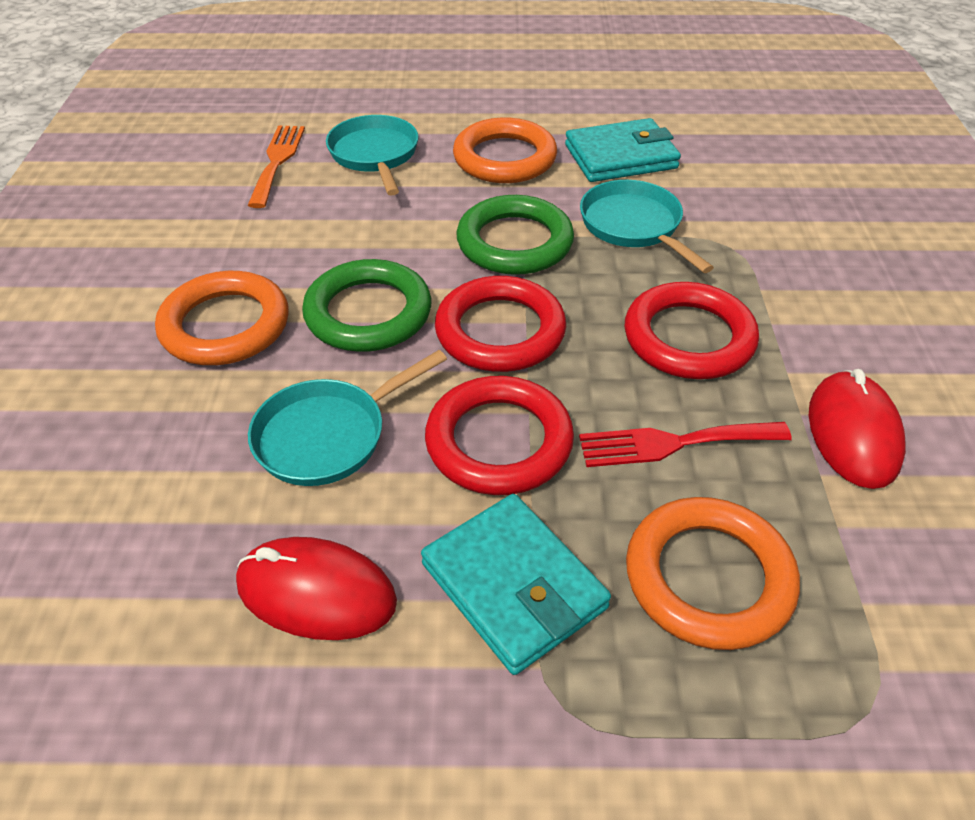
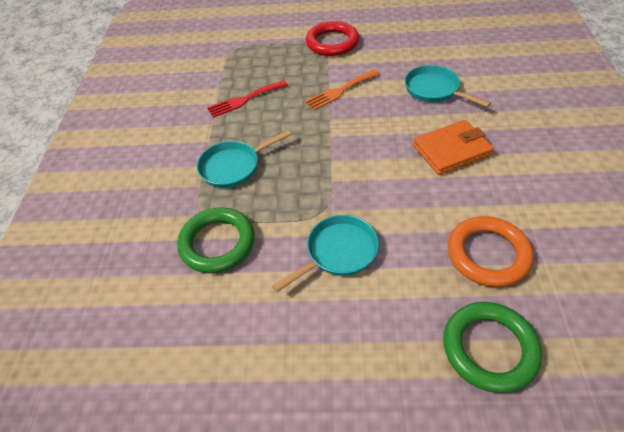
orange ring: [155,271,289,365] [453,117,557,183] [626,497,800,650] = 3 -> [448,216,534,287] = 1
orange wallet: none = 0 -> [413,120,494,175] = 1
red mouse: [236,537,397,640] [809,369,906,489] = 2 -> none = 0
red ring: [425,376,574,495] [435,276,566,372] [625,282,759,379] = 3 -> [306,21,359,56] = 1
turquoise wallet: [421,494,611,675] [565,118,681,182] = 2 -> none = 0

